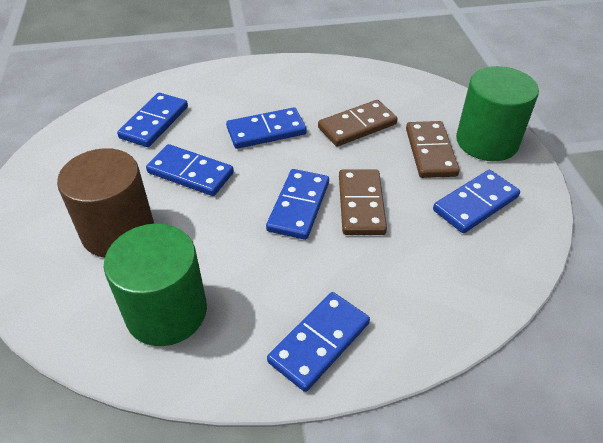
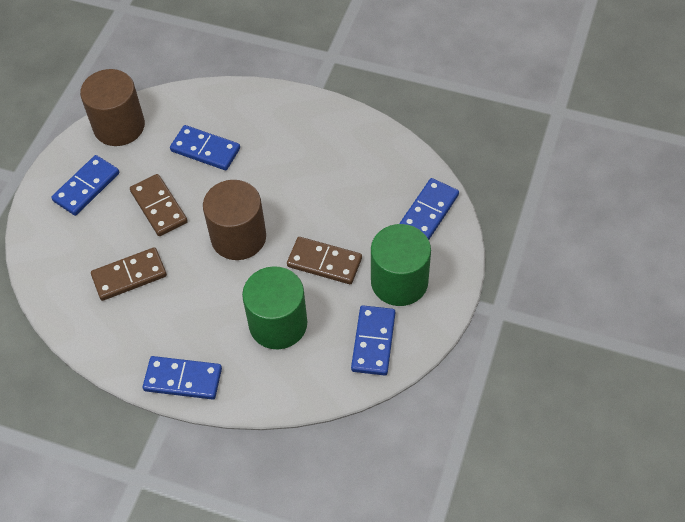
blue domino: [117,93,188,147] [146,144,234,196] [226,107,307,149] [266,169,329,240] [267,292,370,392] [433,170,520,233] = 6 -> [51,155,119,216] [143,356,222,400] [170,125,240,170] [351,305,395,376] [399,178,459,240] = 5
brown cylinder: [57,148,154,258] = 1 -> [80,69,145,146] [203,180,266,260] = 2

